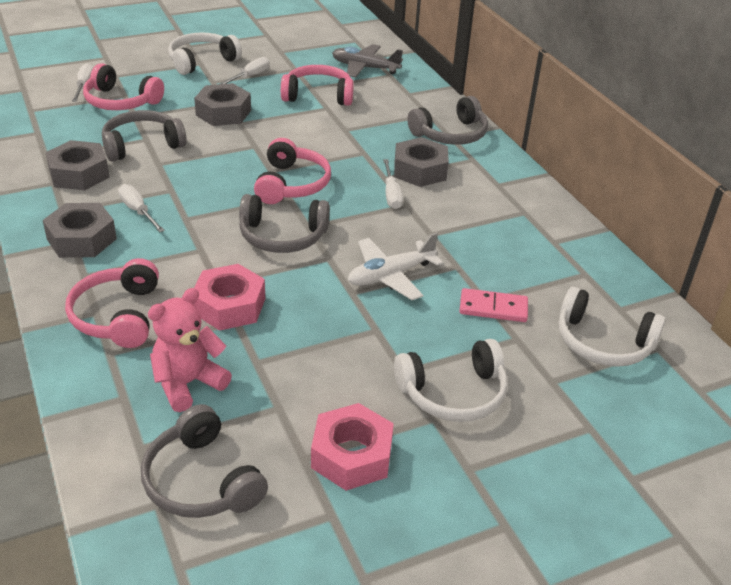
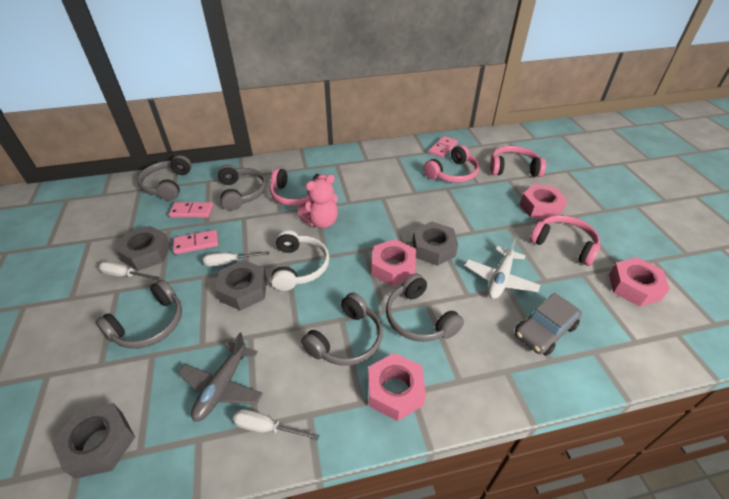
grey car: none = 0 -> [515,293,582,356] = 1
grey headphones: [102,110,187,162] [141,404,268,518] [239,194,330,253] [407,96,488,145] = 4 -> [96,279,182,349] [137,155,192,200] [218,165,266,211] [301,293,383,366] [386,273,464,342] = 5
pink domino: [460,288,528,322] = 1 -> [169,202,213,218] [173,230,218,254] [429,136,458,158] = 3
pink nut: [194,264,265,331] [311,403,394,491] = 2 -> [368,353,426,421] [372,239,416,286] [519,184,568,220] [609,257,670,307] = 4
white headphones: [168,32,242,75] [394,339,507,422] [558,287,666,367] = 3 -> [271,230,329,291] = 1
white screwdriver: [72,63,94,102] [118,184,165,232] [220,57,270,84] [383,159,403,209] = 4 -> [99,261,161,280] [203,251,270,266] [233,409,319,440] = 3

